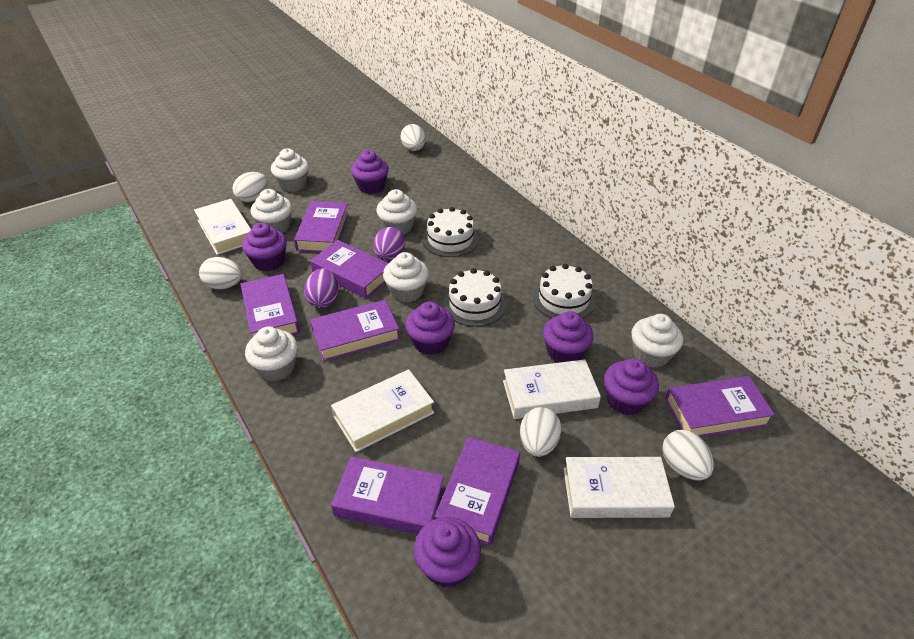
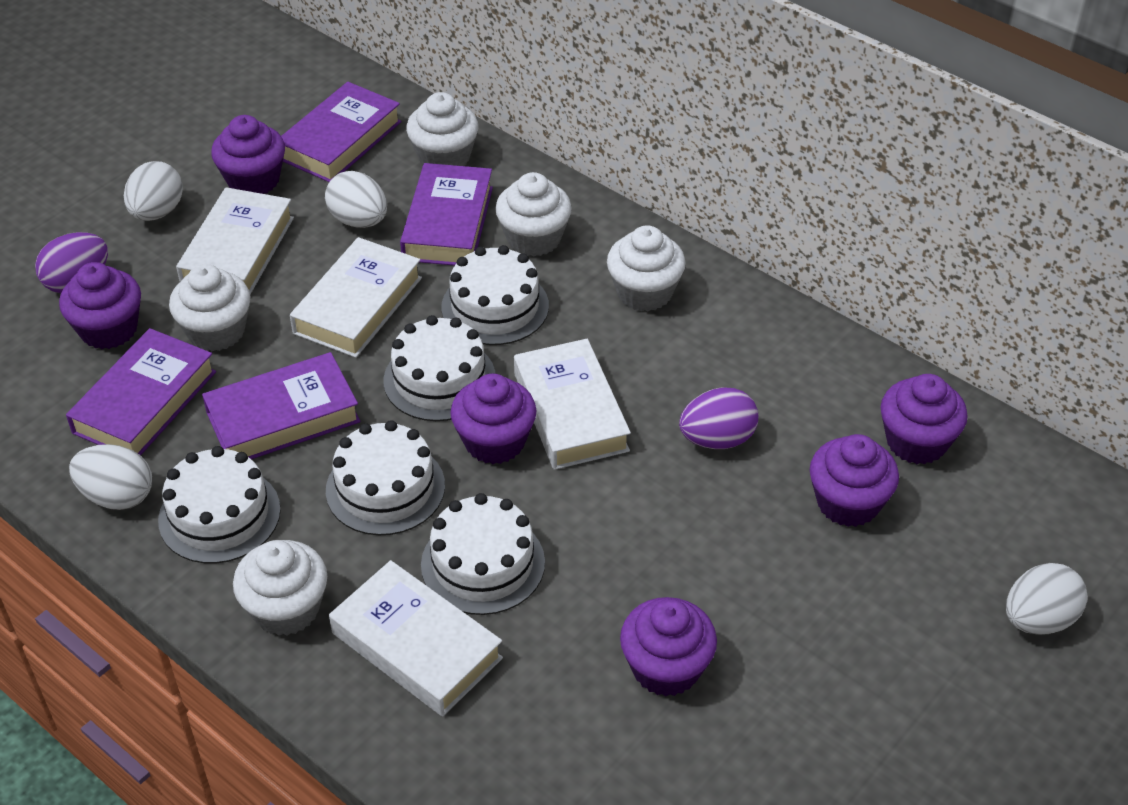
purple book: [240,274,300,338] [294,201,349,252] [310,240,388,298] [310,300,400,361] [331,456,444,534] [434,437,520,546] [665,376,775,437] = 7 -> [66,328,216,455] [202,352,360,459] [281,82,401,182] [400,163,493,266] = 4
white cake: [422,207,479,257] [443,268,506,327] [533,264,596,318] = 3 -> [158,446,281,564] [326,420,445,535] [384,315,495,421] [421,493,545,615] [441,245,549,345] = 5
white cupcake: [245,327,298,382] [251,189,292,233] [271,148,309,192] [376,189,417,235] [383,252,429,303] [632,314,683,368] = 6 -> [169,264,250,351] [233,540,327,636] [406,92,478,166] [495,172,572,257] [607,225,686,311] = 5
white egg: [199,257,242,289] [233,172,268,202] [401,124,426,151] [520,407,562,457] [662,430,714,480] = 5 -> [69,444,152,510] [124,161,183,221] [325,171,387,228] [1006,563,1088,635] = 4

